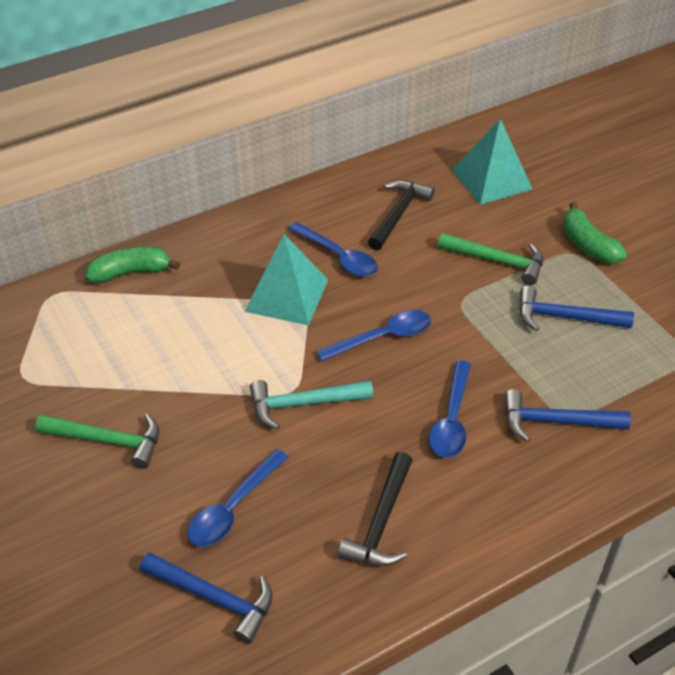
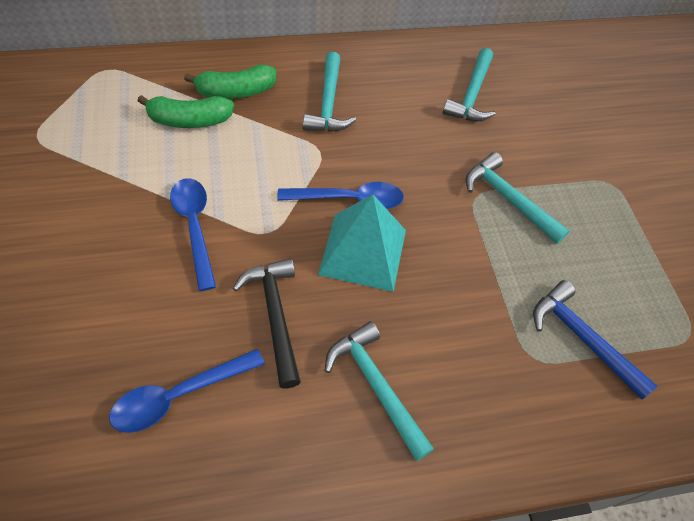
black hammer: [338,452,413,566] [368,180,435,250] = 2 -> [233,258,301,389] = 1
blue hammer: [140,552,273,644] [504,389,631,442] [519,285,634,331] = 3 -> [533,280,657,400] = 1
blue spoon: [188,449,288,547] [288,222,378,277] [316,310,431,361] [429,361,471,458] = 4 -> [109,349,265,433] [170,178,216,291] [277,182,404,209] = 3
green hammer: [35,414,159,469] [438,233,543,285] = 2 -> none = 0
turquoise hammer: [250,380,373,430] = 1 -> [303,52,356,132] [325,321,434,461] [443,48,496,121] [466,152,570,244] = 4
turquoise pyramid: [245,234,328,325] [452,119,533,205] = 2 -> [318,194,406,292] = 1

